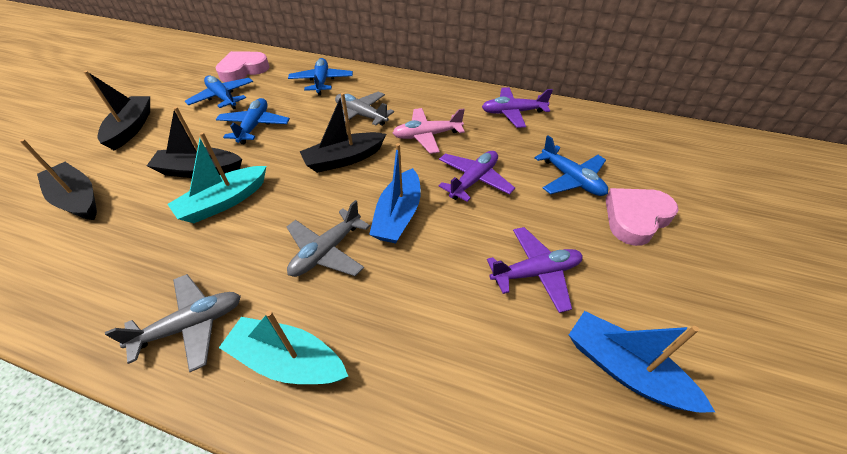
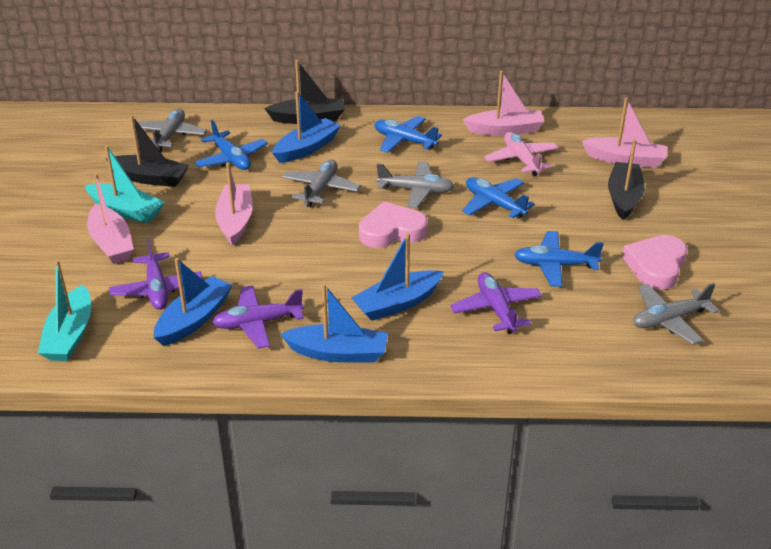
black boat: [20,139,97,220] [84,71,150,151] [147,107,242,178] [300,93,386,173] = 4 -> [105,115,189,187] [264,60,345,124] [608,140,645,220] = 3
blue boat: [369,143,421,244] [569,311,715,413] = 2 -> [154,258,233,346] [272,91,341,163] [280,284,388,362] [351,233,444,321] = 4
grey plane: [105,274,241,372] [286,200,370,277] [335,91,394,126] = 3 -> [138,109,207,152] [282,160,361,207] [377,162,454,208] [633,283,719,345] = 4
pink boat: none = 0 -> [87,173,134,264] [215,162,253,246] [463,71,545,136] [582,97,667,168] = 4

